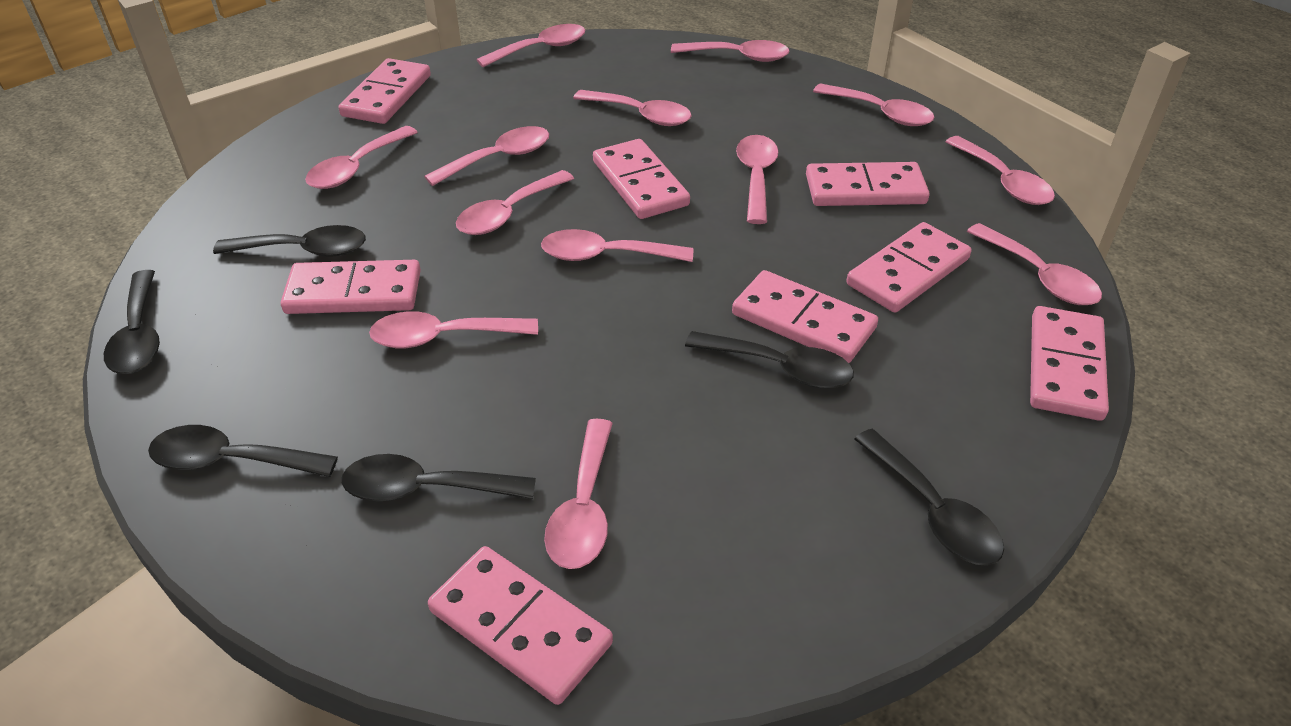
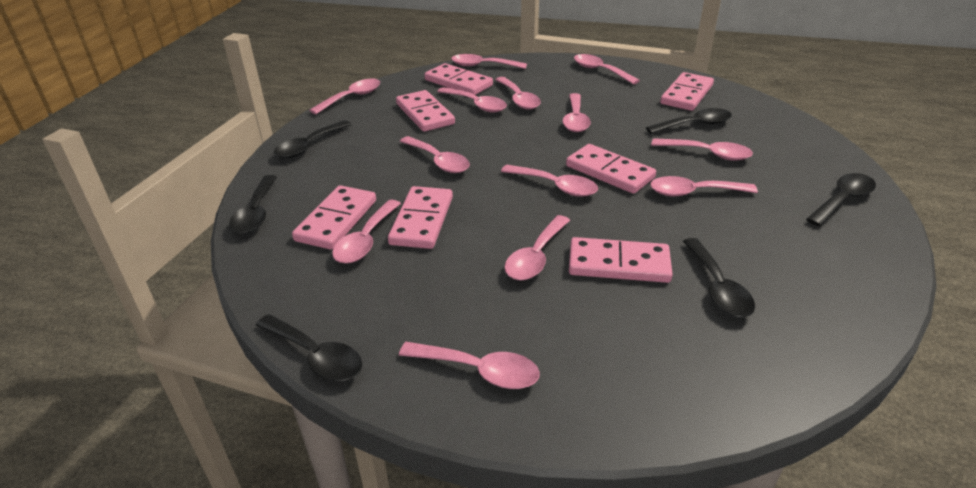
pink domino: [281,260,421,314] [338,58,431,124] [428,546,613,705] [593,139,690,219] [732,270,878,363] [806,162,929,206] [846,222,972,313] [1030,306,1109,421] = 8 -> [292,185,376,250] [388,186,453,249] [396,90,455,132] [424,63,493,95] [566,144,656,194] [569,237,673,283] [660,72,714,111] = 7

